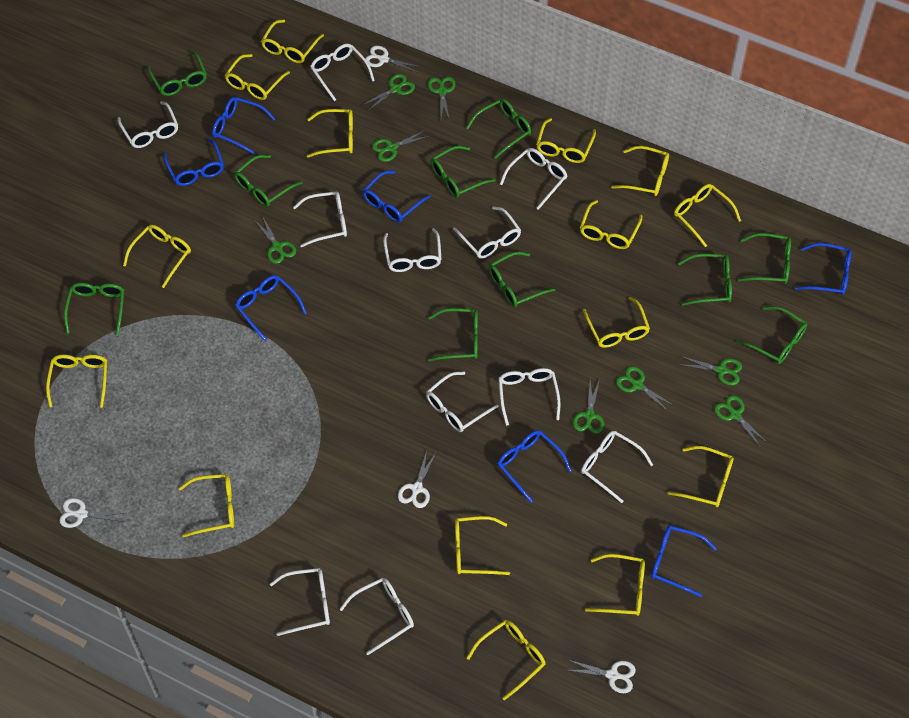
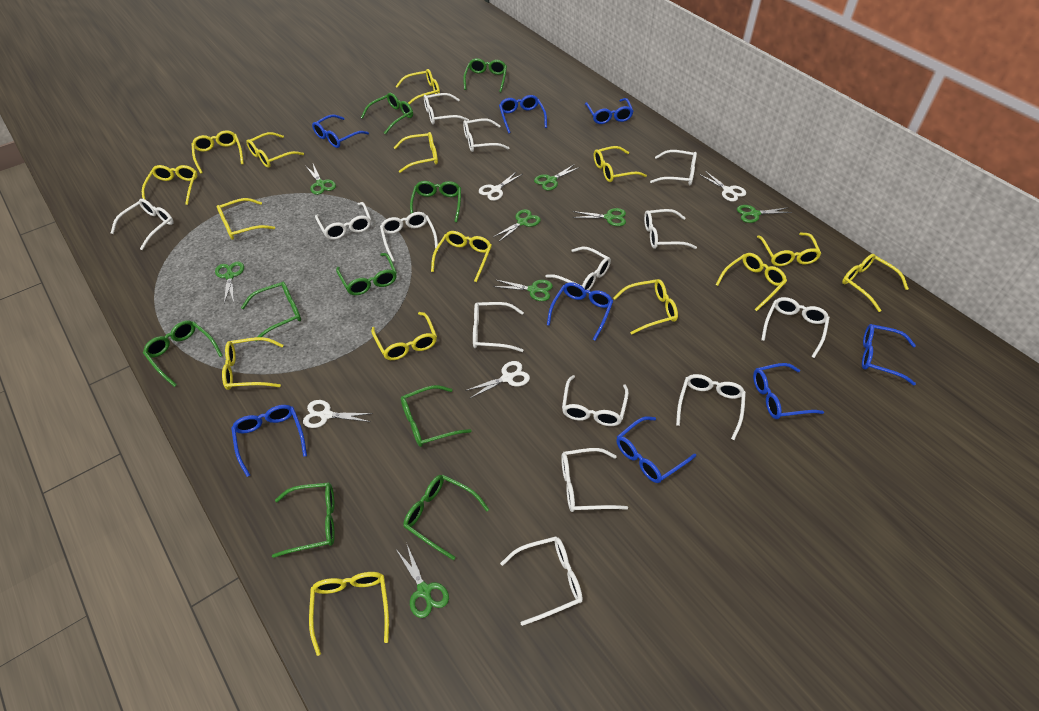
blue glasses: [163,139,224,186] [212,97,275,154] [235,275,307,342] [363,171,431,222] [498,430,572,502] [651,526,717,597] [795,243,852,295] = 7 -> [231,405,307,477] [312,115,369,148] [499,95,547,133] [547,282,613,341] [584,98,633,124] [616,416,696,483] [753,363,824,419] [862,324,916,386] = 8
green glasses: [64,283,124,335] [147,51,207,96] [234,155,302,207] [428,308,478,362] [431,146,496,198] [466,99,531,159] [489,252,555,307] [678,254,732,306] [737,306,807,364] [738,233,791,284] = 10 -> [143,320,223,387] [241,282,301,337] [272,483,335,558] [336,253,397,295] [361,93,413,135] [401,385,472,447] [403,474,489,560] [410,181,461,222] [463,58,507,92] = 9
white glasses: [118,101,178,148] [270,568,330,636] [293,191,347,247] [310,44,375,101] [339,578,414,655] [383,228,442,272] [426,372,499,432] [453,206,521,259] [498,368,560,426] [500,148,567,210] [581,431,653,503] = 11 -> [111,199,174,250] [315,202,371,240] [380,212,438,262] [424,93,469,125] [463,118,509,152] [473,302,524,352] [500,536,583,626] [545,247,611,290] [561,448,628,512] [562,375,629,426] [644,209,697,249] [650,150,697,186] [676,374,746,440] [761,297,830,358] = 14

